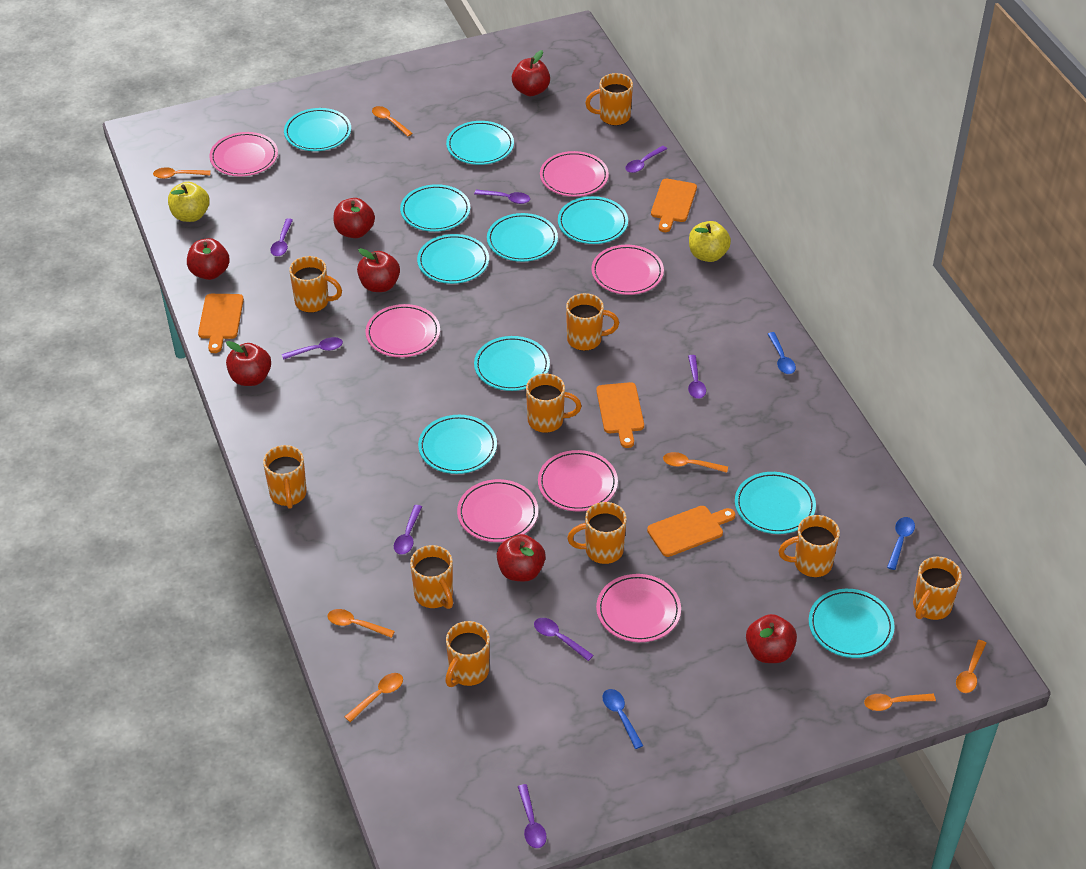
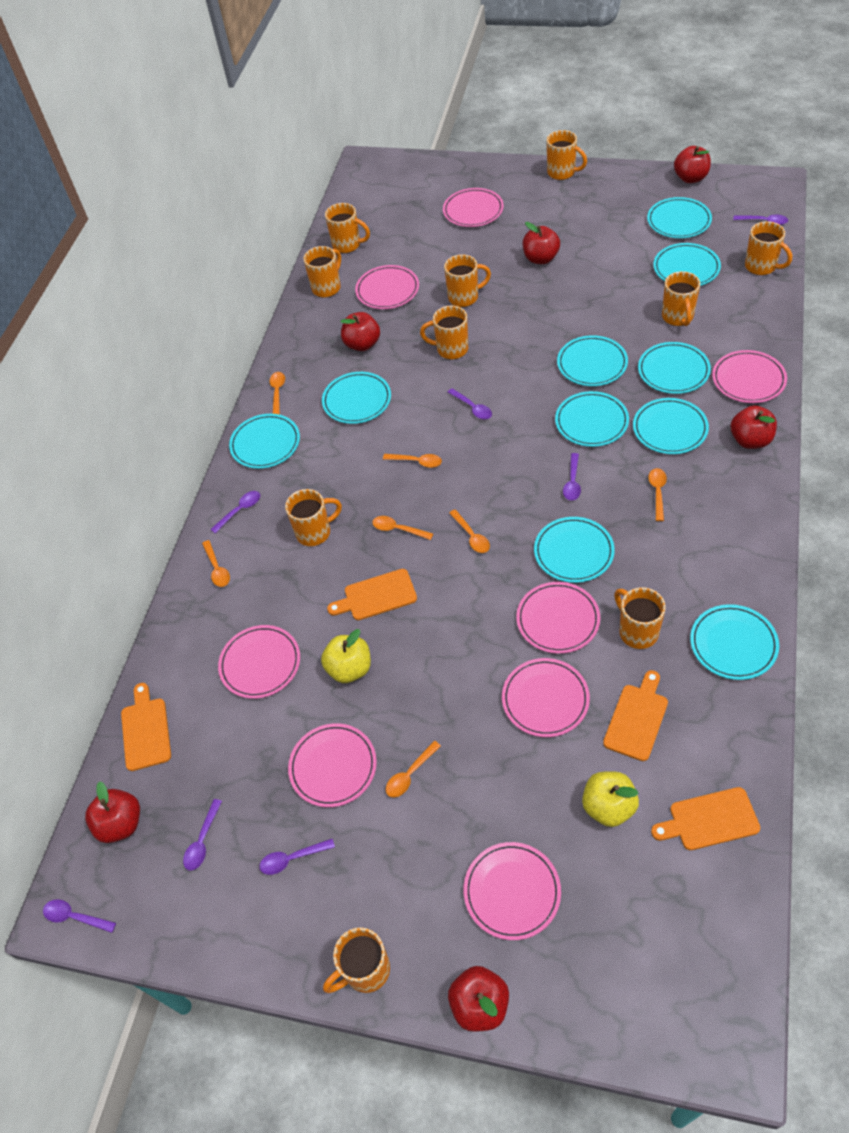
blue spoon: [602,689,643,749] [768,332,796,374] [887,517,915,570] = 3 -> none = 0
pink plate: [209,132,278,176] [366,304,440,358] [457,479,538,542] [538,450,618,511] [540,151,609,197] [591,245,664,295] [596,574,681,642] = 7 -> [218,625,300,699] [288,723,377,807] [355,265,419,309] [443,188,504,227] [464,842,561,940] [502,658,590,737] [516,582,600,654] [712,350,787,403] = 8
purple spoon: [270,218,293,256] [282,337,343,360] [394,505,422,555] [474,190,530,204] [518,784,547,848] [534,618,594,661] [625,146,667,173] [688,355,706,399] = 8 -> [43,899,116,933] [183,799,222,871] [210,491,260,533] [259,839,335,875] [448,388,492,419] [563,453,581,501] [733,215,788,225] = 7
red apple: [187,238,230,280] [226,341,271,386] [334,198,375,238] [357,248,400,292] [497,534,546,581] [512,50,550,96] [746,614,797,663] = 7 -> [85,781,140,843] [340,312,380,351] [448,966,509,1032] [523,222,560,264] [674,146,711,183] [730,405,777,449] = 6

